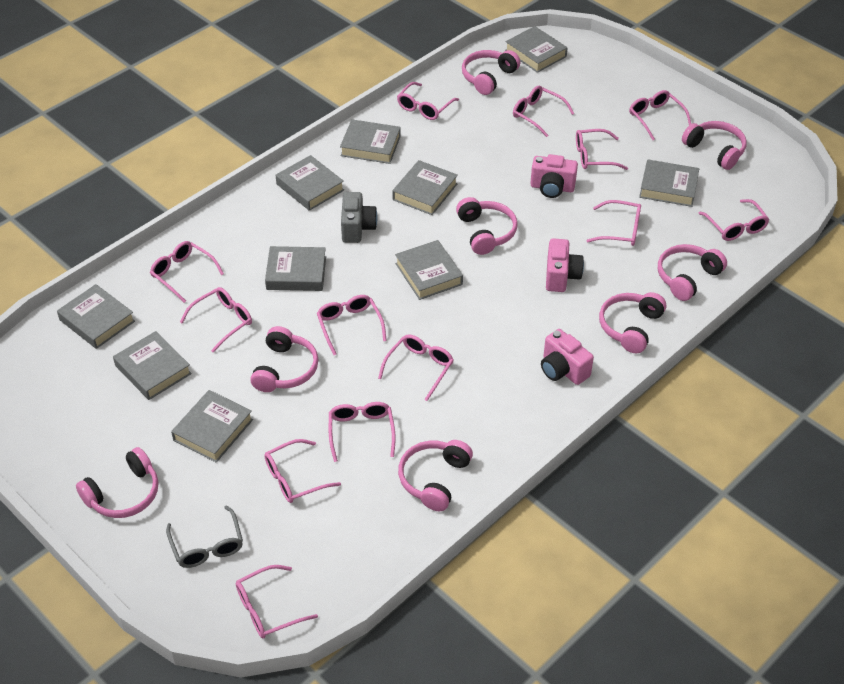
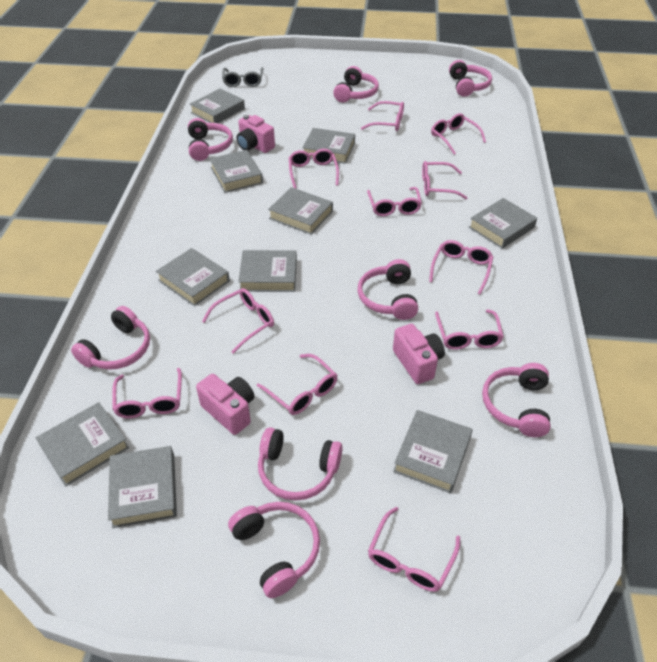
grey camera: [341,192,378,243] = 1 -> none = 0
pink glasses: [150,241,224,303] [180,287,252,353] [236,565,318,639] [264,439,341,503] [317,295,387,355] [329,402,396,462] [378,334,454,401] [397,82,459,120] [513,86,574,137] [576,129,628,170] [586,200,641,246] [629,90,691,140] [698,199,769,241] = 13 -> [112,368,182,418] [202,288,274,354] [257,354,337,415] [289,149,339,189] [361,101,404,131] [367,187,422,216] [368,507,460,592] [422,161,468,199] [429,240,493,295] [431,113,486,154] [435,309,503,350] = 11

